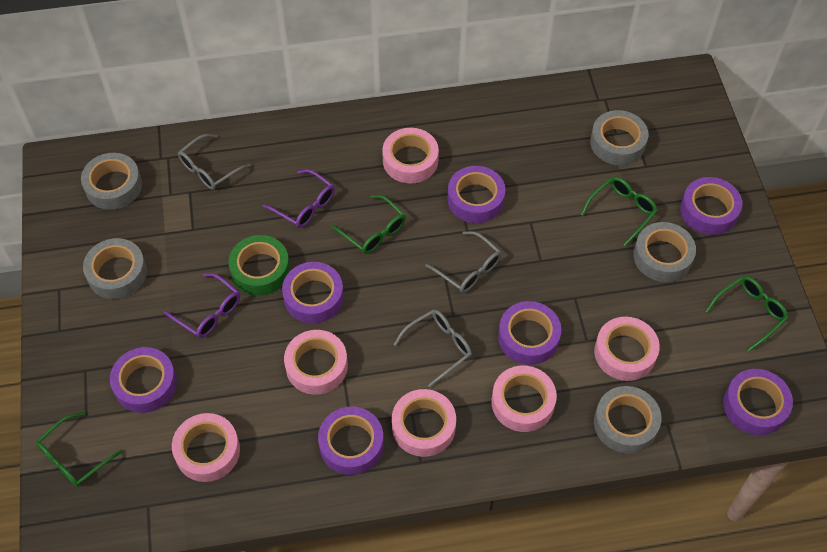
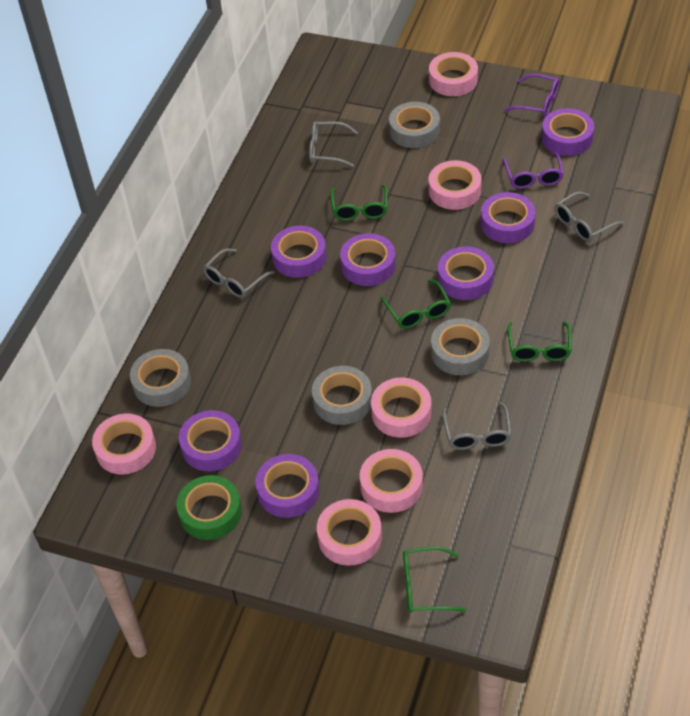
grey glasses: [178,134,251,190] [393,310,472,387] [425,231,502,293] = 3 -> [203,248,275,298] [309,121,358,167] [442,402,511,450] [555,191,624,241] = 4
grey tape: [81,153,142,210] [83,238,147,299] [590,110,649,165] [594,386,661,454] [633,222,696,282] = 5 -> [130,349,191,407] [312,366,372,425] [389,102,440,148] [431,318,490,375] = 4

